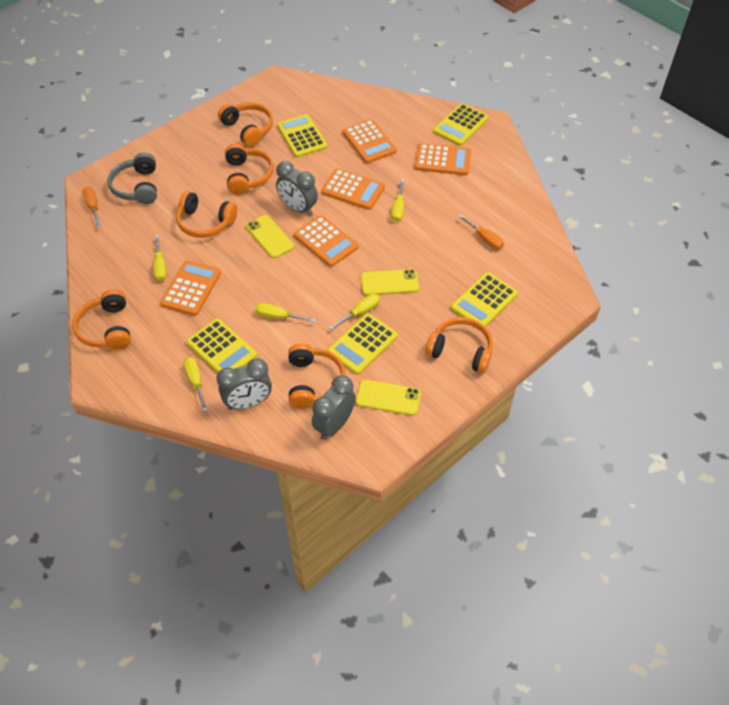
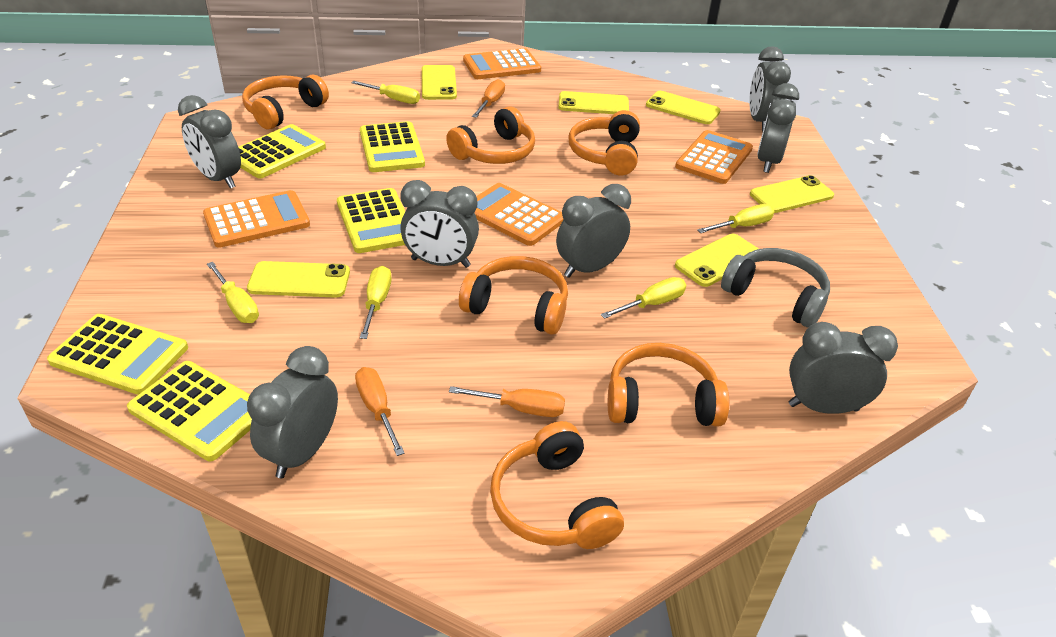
grey clock: [216,358,272,410] [276,161,318,216] [312,375,356,440] = 3 -> [178,95,241,189] [247,346,338,478] [400,180,479,268] [556,184,631,278] [749,46,791,131] [757,83,799,173] [789,322,898,414] = 7
orange calculator: [160,260,221,316] [294,215,359,267] [321,168,385,210] [343,119,396,163] [415,143,471,175] = 5 -> [203,190,310,248] [463,48,541,79] [474,183,564,246] [675,130,753,184] = 4
orange screwdriver: [83,187,101,228] [458,214,504,249] = 2 -> [355,367,405,456] [449,386,565,417] [472,79,505,118] = 3
yellow phone: [246,215,294,258] [356,379,421,416] [361,269,419,296] = 3 -> [247,261,350,298] [422,65,457,100] [558,91,629,114] [646,91,720,124] [675,234,759,287] [750,175,834,213] = 6

